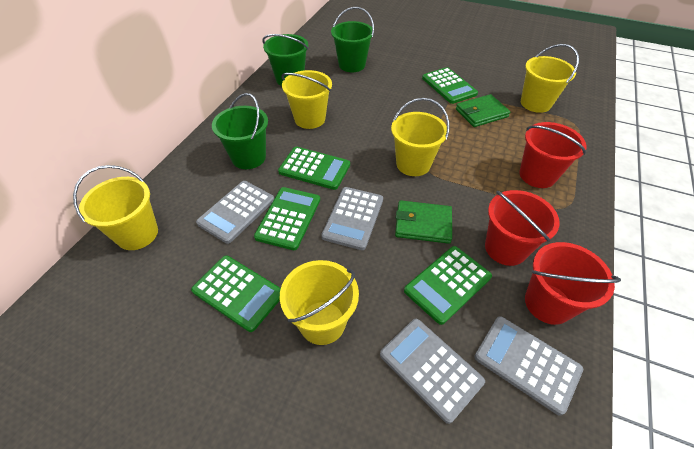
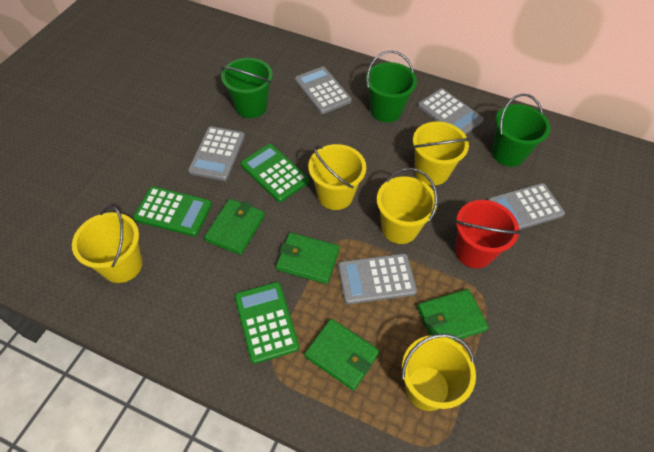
green calculator: [191,255,281,332] [254,187,320,250] [278,147,350,190] [404,246,492,325] [422,67,478,104] = 5 -> [133,186,212,236] [235,282,299,364] [241,144,309,202] = 3
green wallet: [395,200,452,244] [456,94,510,127] = 2 -> [204,199,265,255] [276,232,340,284] [304,319,379,391] [417,289,489,341] = 4
grey calculator: [196,181,274,244] [321,187,383,250] [380,319,485,424] [474,316,583,416] = 4 -> [188,126,245,181] [295,67,352,114] [338,254,417,304] [418,88,484,135] [488,183,565,230] = 5
red bucket: [485,190,560,266] [519,122,587,188] [525,242,621,325] = 3 -> [455,200,521,268] = 1

